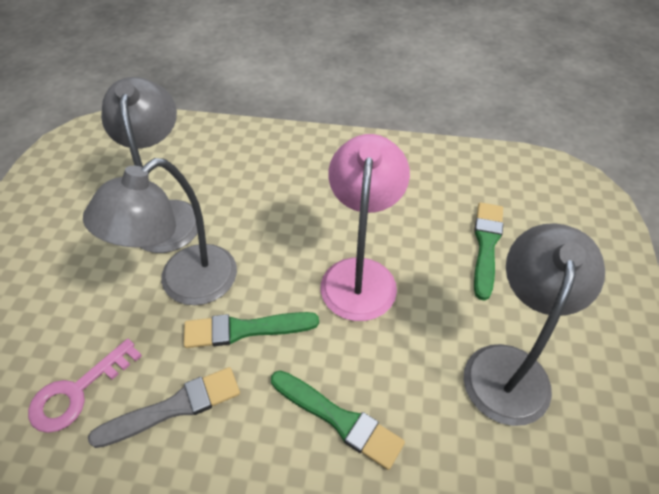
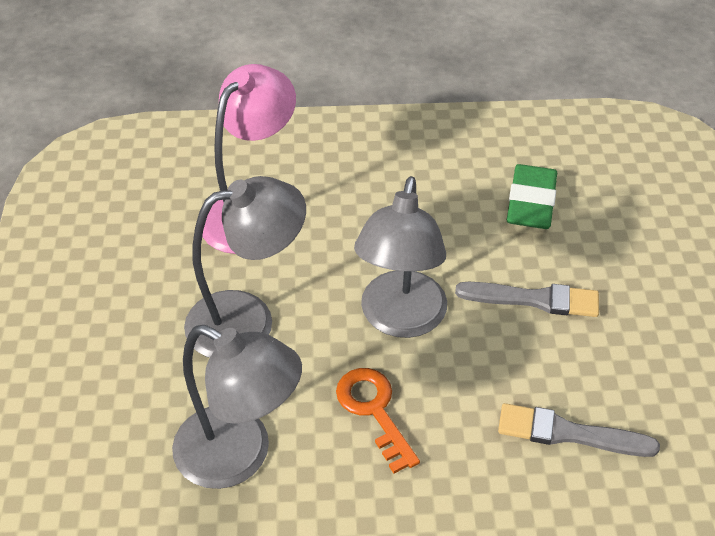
green brush: [184,312,319,348] [271,370,405,470] [474,202,503,301] = 3 -> none = 0
green eraser: none = 0 -> [507,164,557,229] = 1
grey brush: [88,367,240,448] = 1 -> [455,282,599,317] [498,403,660,457] = 2
orange key: none = 0 -> [336,368,420,474] = 1
pink key: [28,339,142,433] = 1 -> none = 0

